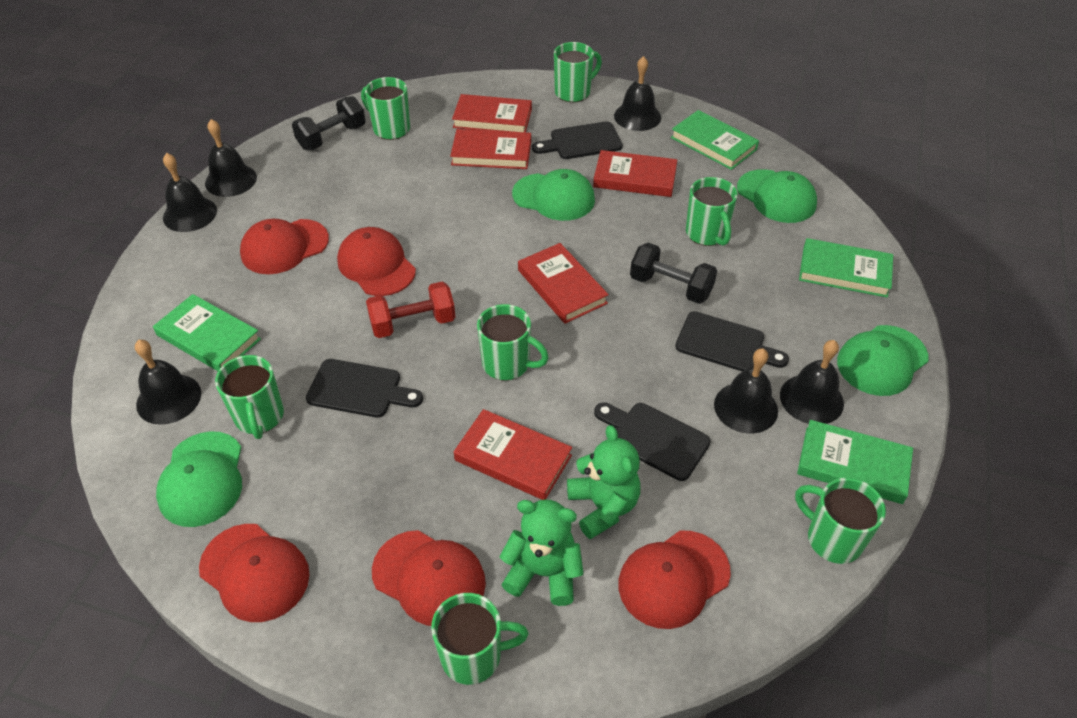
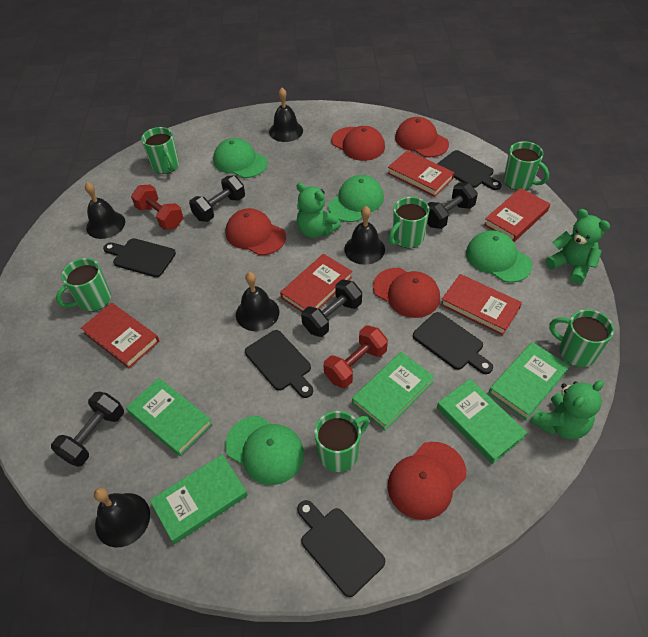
black bell: [135,340,201,425] [163,153,217,232] [205,119,257,197] [614,56,661,131] [714,348,778,434] [780,340,844,424] = 6 -> [85,182,125,239] [94,488,150,548] [236,272,279,331] [269,88,303,142] [344,206,385,265] = 5
black cutting board: [306,359,423,418] [532,121,623,159] [594,402,711,481] [675,311,789,372] = 4 -> [103,238,176,277] [245,330,313,398] [297,500,385,597] [413,312,493,374] [438,150,502,190] = 5
black dumbbell: [292,96,366,150] [630,243,717,304] = 2 -> [51,392,124,467] [189,176,245,222] [301,279,362,337] [427,182,478,229] = 4
green book: [153,294,261,371] [671,110,759,170] [797,420,913,504] [799,238,893,298] = 4 -> [126,378,212,456] [150,454,248,544] [352,352,435,430] [437,379,527,464] [488,342,570,420] = 5
green mug: [215,355,284,439] [361,77,410,140] [431,593,529,685] [477,304,549,381] [554,42,602,102] [686,177,738,246] [795,478,886,564] = 7 -> [56,258,111,312] [141,127,179,174] [314,411,369,472] [388,197,429,248] [504,141,549,190] [549,309,614,367] = 6
green teddy bear: [499,499,584,606] [567,425,640,539] = 2 -> [296,183,341,238] [530,380,604,440] [546,209,610,284] = 3
red dumbbell: [366,281,455,338] = 1 -> [131,185,183,230] [324,325,388,388] = 2

